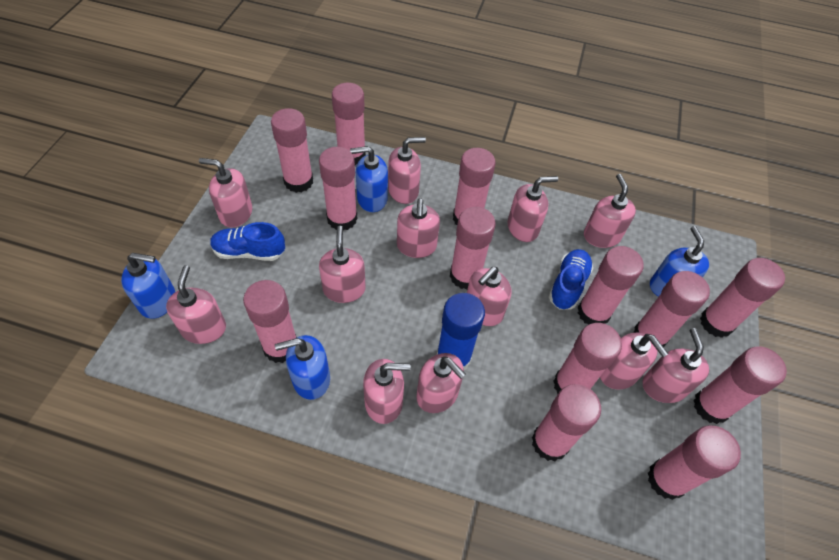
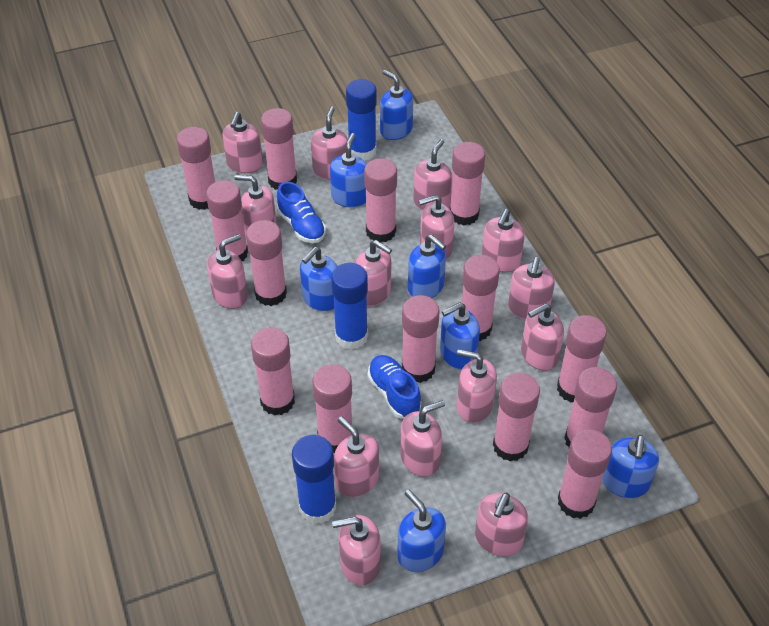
blue glue stick: [437,293,485,370] = 1 -> [292,435,336,524] [331,263,368,350] [346,79,377,161] = 3
blue soap dispenser: [121,253,175,319] [275,335,330,400] [350,146,388,212] [650,226,709,297] = 4 -> [300,247,338,311] [330,133,367,208] [380,70,413,140] [397,490,446,572] [408,235,446,298] [440,302,480,370] [602,435,659,498] = 7
pink glue stick: [243,280,296,363] [271,108,313,193] [319,147,357,230] [332,83,366,165] [450,207,496,289] [453,148,496,225] [532,384,601,461] [553,323,622,394] [578,246,644,325] [633,271,710,347] [648,425,741,500] [693,347,787,424] [700,258,785,338] = 13 -> [177,127,215,210] [206,180,248,261] [246,220,287,306] [251,327,295,416] [261,108,297,190] [312,364,352,453] [364,158,397,243] [402,295,440,383] [450,142,485,225] [462,255,500,341] [493,373,540,462] [557,315,607,403] [558,429,612,519] [564,367,617,447] = 14
pink soap dispenser: [166,265,226,344] [199,158,252,228] [319,226,366,303] [363,359,411,424] [388,137,426,204] [397,198,440,258] [416,353,466,413] [467,267,511,326] [508,176,558,242] [584,174,636,248] [600,333,669,390] [643,328,709,403] = 12 -> [207,234,248,309] [222,112,263,173] [234,175,277,236] [311,107,348,180] [332,515,381,585] [334,416,379,497] [355,240,392,306] [400,400,445,477] [413,139,452,211] [419,195,455,260] [457,349,497,423] [475,493,528,556] [482,209,525,272] [508,257,555,319] [521,303,564,371] = 15

